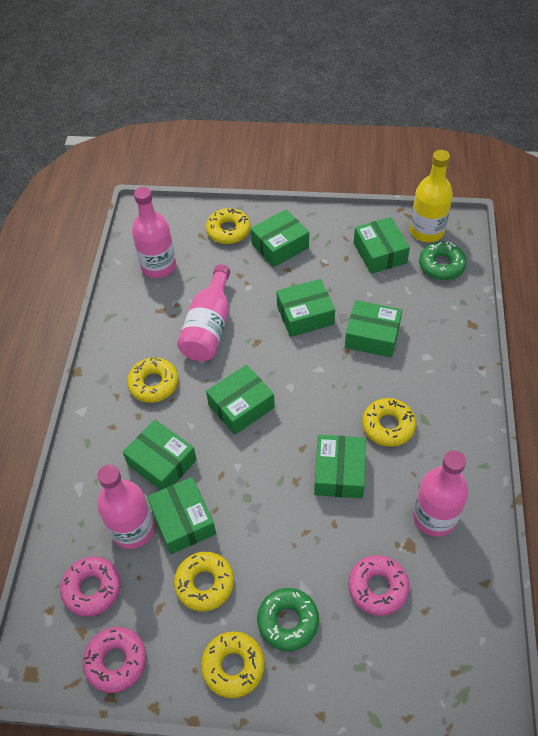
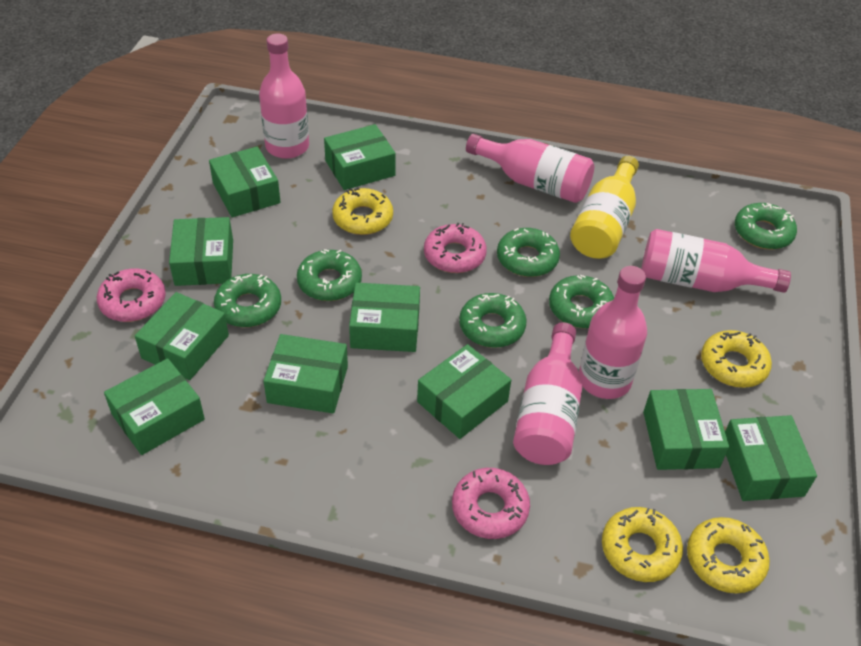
green box: [123,420,197,490] [147,477,216,554] [206,365,275,435] [250,209,309,267] [277,279,335,337] [314,435,366,499] [345,300,402,358] [354,217,410,274] = 8 -> [104,358,205,455] [135,292,229,380] [169,217,233,286] [209,146,281,217] [263,334,348,413] [324,124,396,190] [349,282,420,352] [417,344,511,439] [643,389,729,470] [725,415,817,501] = 10
green donut: [257,588,319,651] [419,241,467,280] = 2 -> [214,274,281,327] [297,249,362,301] [459,293,526,348] [497,228,560,277] [549,275,614,328] [735,203,797,249] = 6
pink bottle: [97,464,154,549] [132,187,176,278] [177,264,230,361] [413,450,469,537] = 4 -> [259,34,309,159] [466,134,594,203] [513,322,582,465] [579,266,647,399] [642,229,791,293] = 5
yellow donut: [127,357,178,403] [174,552,234,611] [201,631,265,698] [206,208,251,244] [362,398,416,447] = 5 -> [332,188,393,235] [602,507,683,582] [687,517,770,593] [701,330,772,388] = 4

